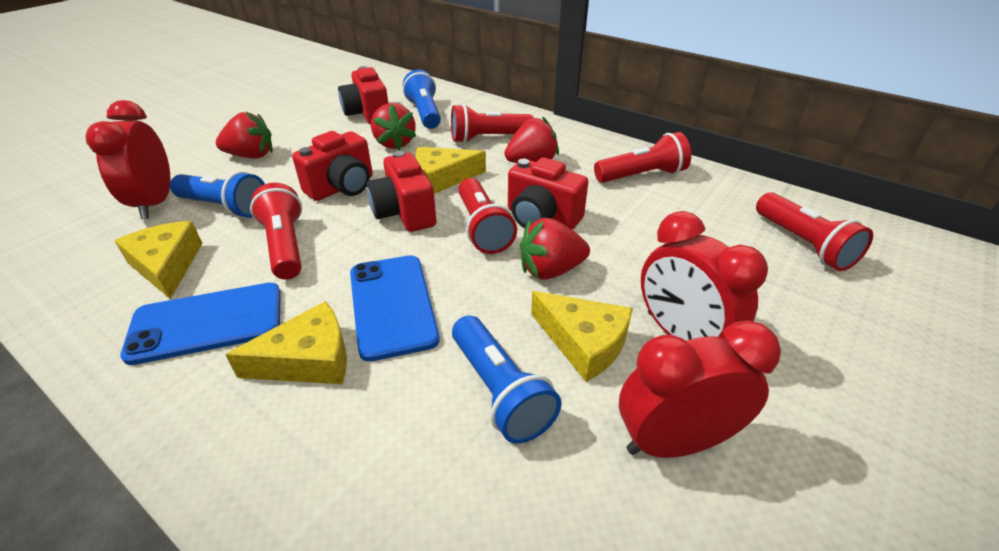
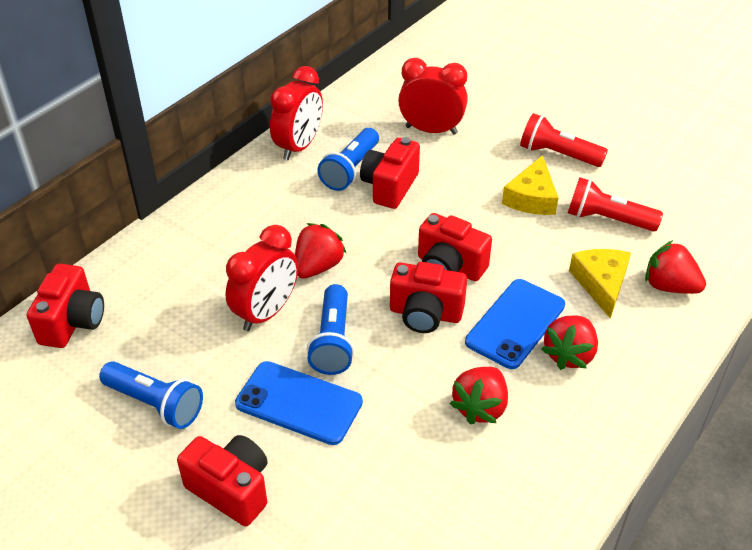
red camera: [292,131,373,201] [338,66,388,124] [366,151,436,232] [508,157,589,229] = 4 -> [27,264,104,348] [177,435,267,526] [360,137,420,209] [390,262,467,333] [418,213,492,281] = 5
red flashlight: [250,183,302,280] [451,104,534,143] [458,178,517,254] [594,132,691,183] [756,192,873,271] = 5 -> [520,113,608,167] [568,177,663,231] = 2
yellow cheese: [114,221,203,299] [225,301,347,384] [416,147,486,194] [531,291,633,382] = 4 -> [502,155,558,215] [569,249,631,319] = 2

